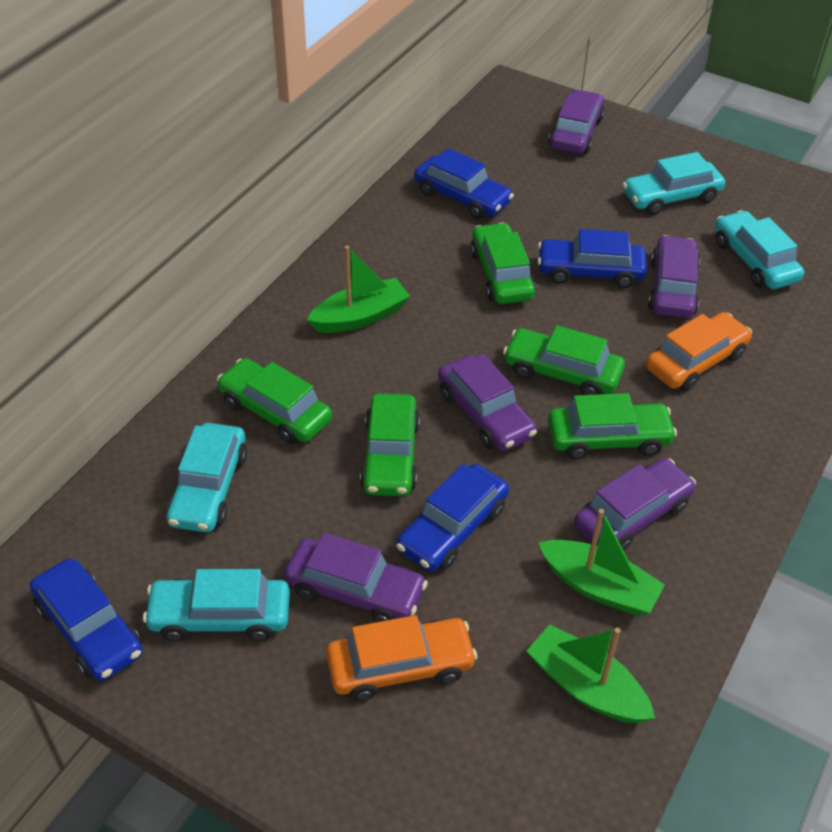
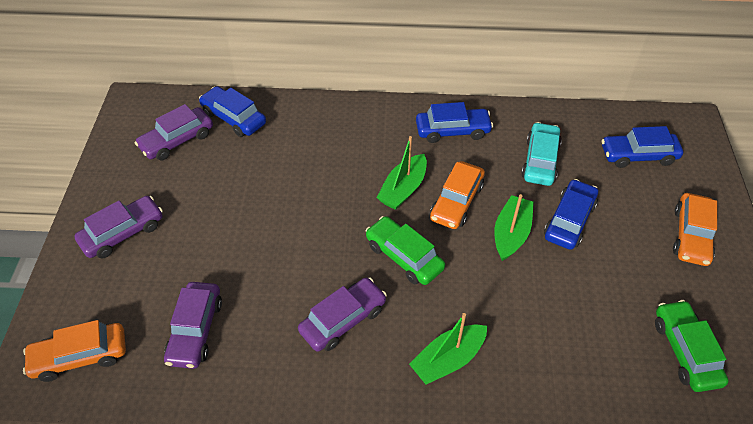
green car: [217,358,332,444] [360,393,420,496] [470,223,535,304] [503,325,625,395] [548,393,677,459] = 5 -> [365,216,445,285] [655,300,728,392] = 2
orange car: [326,615,477,701] [646,312,752,391] = 2 -> [23,320,126,382] [430,161,485,229] [673,193,717,266] = 3
purple car: [284,532,428,622] [438,354,537,451] [549,89,605,154] [574,458,696,551] [648,235,700,318] = 5 -> [74,196,163,258] [135,104,213,160] [164,282,222,369] [298,278,387,352] = 4
turquoise car: [143,569,290,642] [167,423,247,532] [622,152,725,215] [715,210,804,289] = 4 -> [521,122,562,186] = 1

